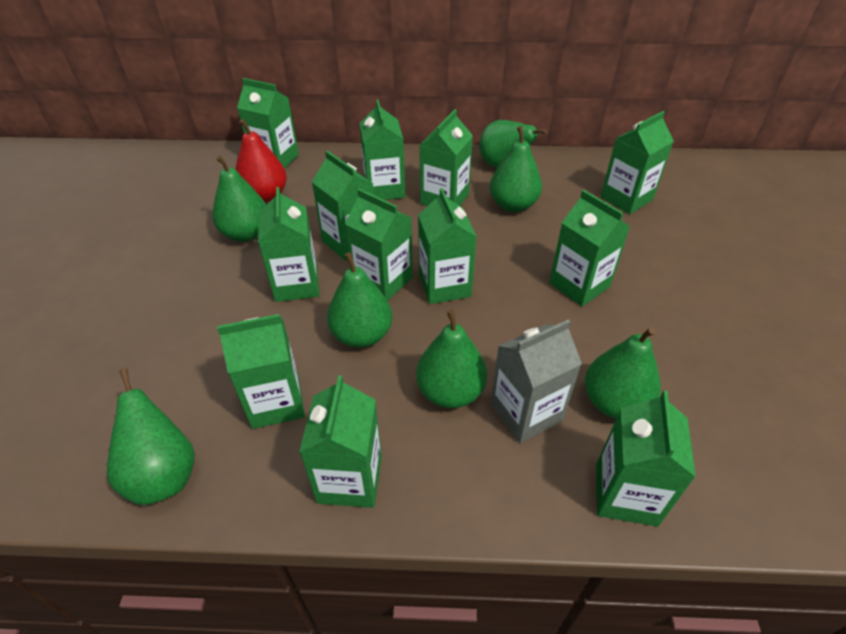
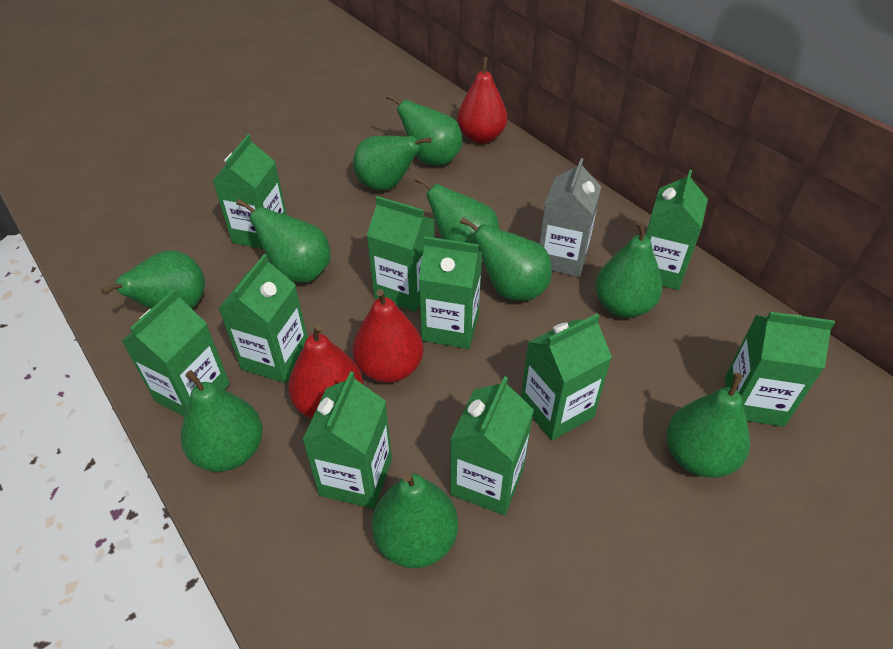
green carton: [217,314,305,429] [237,78,299,169] [258,187,319,302] [299,375,382,508] [312,151,374,261] [345,189,413,301] [360,99,405,200] [418,188,477,304] [420,109,473,206] [549,190,630,306] [596,391,696,527] [600,111,674,214] = 12 -> [122,289,230,416] [213,135,287,249] [218,254,308,383] [303,371,392,509] [367,196,435,312] [419,236,482,349] [450,376,534,515] [521,313,612,441] [645,170,708,290] [725,312,835,427] = 10
green pear: [107,368,195,505] [212,155,266,242] [327,252,392,348] [416,309,487,408] [479,120,547,168] [490,126,542,212] [585,327,661,419] = 7 -> [101,250,205,309] [181,370,263,472] [236,199,331,283] [353,136,432,190] [372,472,458,568] [386,94,462,166] [415,176,499,251] [460,217,552,301] [595,221,663,318] [667,373,750,478] = 10
red pear: [235,119,287,203] = 1 -> [288,324,363,419] [352,289,423,383] [457,57,507,144] = 3

